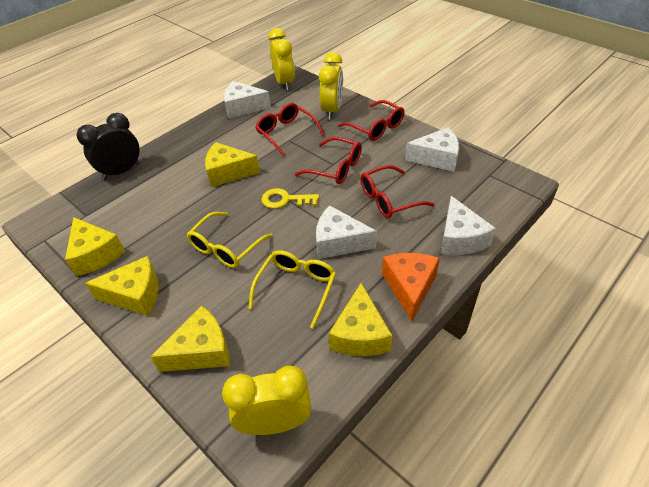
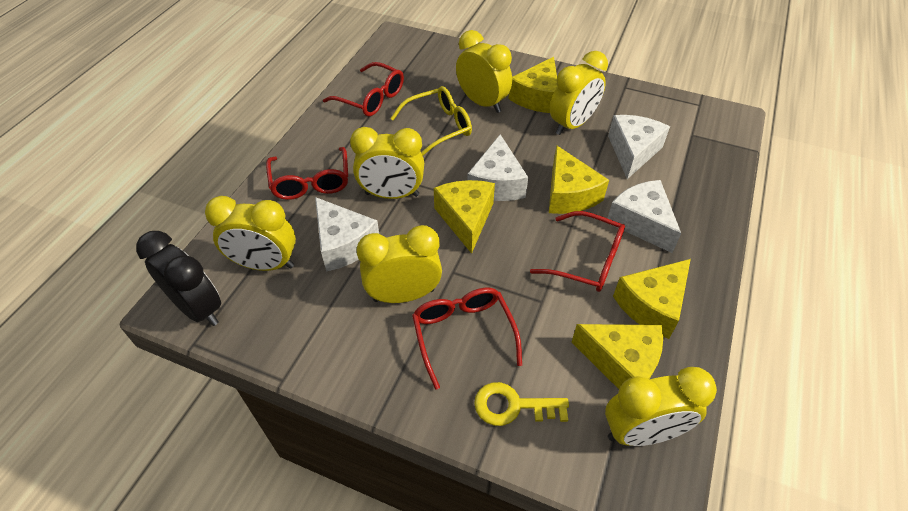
orange cheese: [382,253,440,321] = 1 -> none = 0
yellow clock: [222,366,311,435] [269,28,295,91] [319,52,343,119] = 3 -> [205,196,296,271] [350,127,424,199] [357,225,442,303] [456,30,512,113] [550,51,608,135] [605,367,717,446] = 6
yellow glasses: [187,212,273,268] [249,250,336,329] = 2 -> [390,86,472,156] = 1

